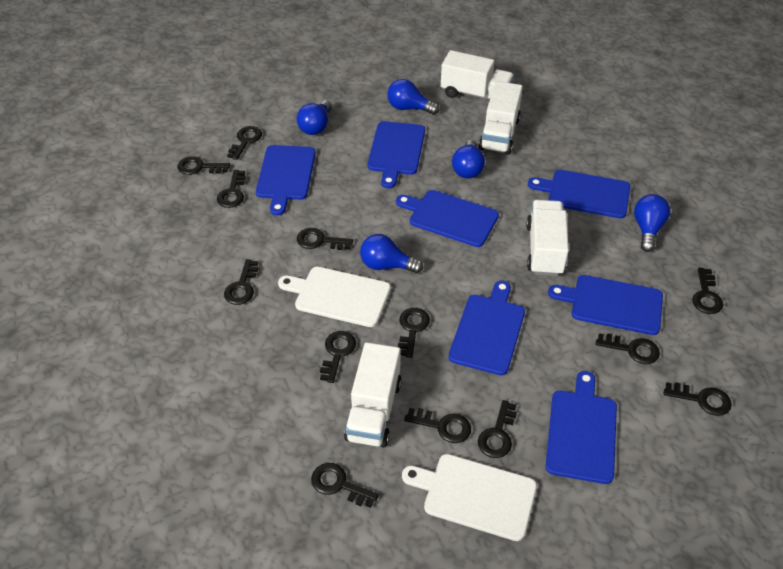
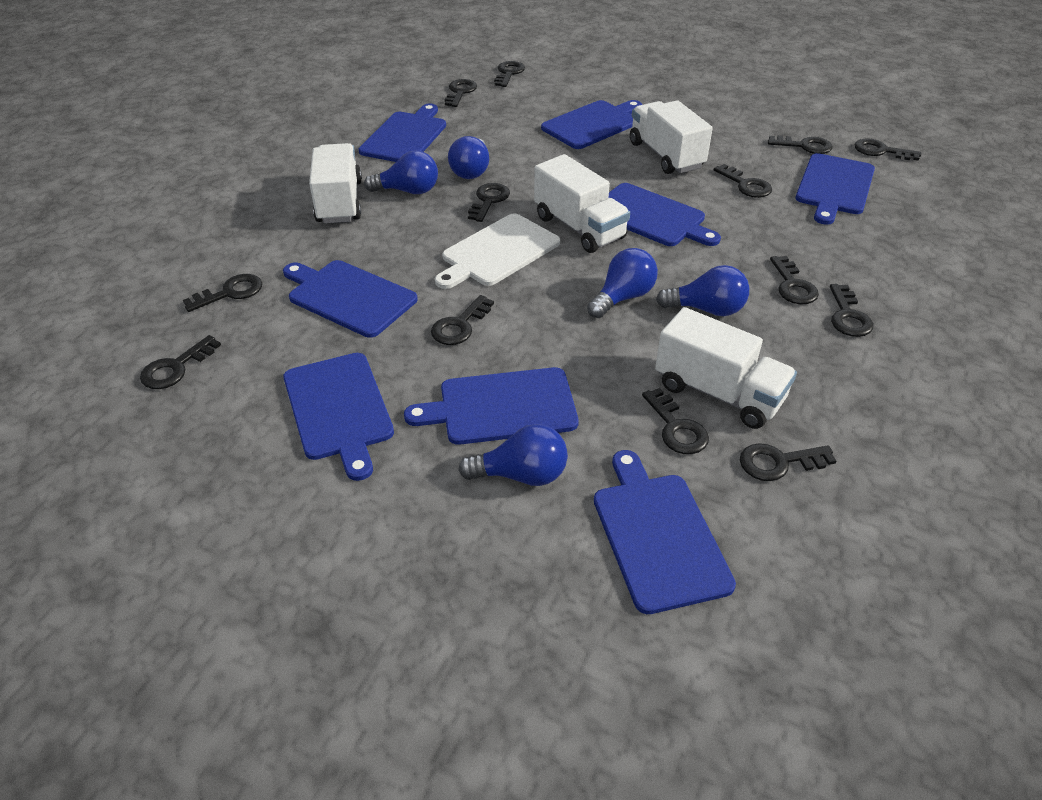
blue cutting board: [256,145,316,216] [367,121,425,188] [396,190,499,247] [449,281,525,375] [528,170,630,219] [546,371,617,484] [548,275,663,335] = 7 -> [283,260,418,338] [283,353,394,481] [359,103,446,162] [404,367,579,445] [541,100,642,149] [594,450,736,614] [608,183,721,246] [796,153,875,225] = 8
white cutting board: [278,267,391,327] [402,454,537,541] = 2 -> [435,213,560,289] = 1

